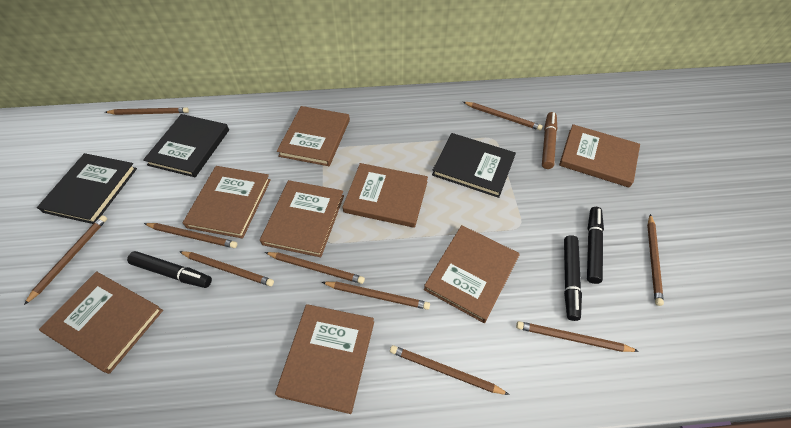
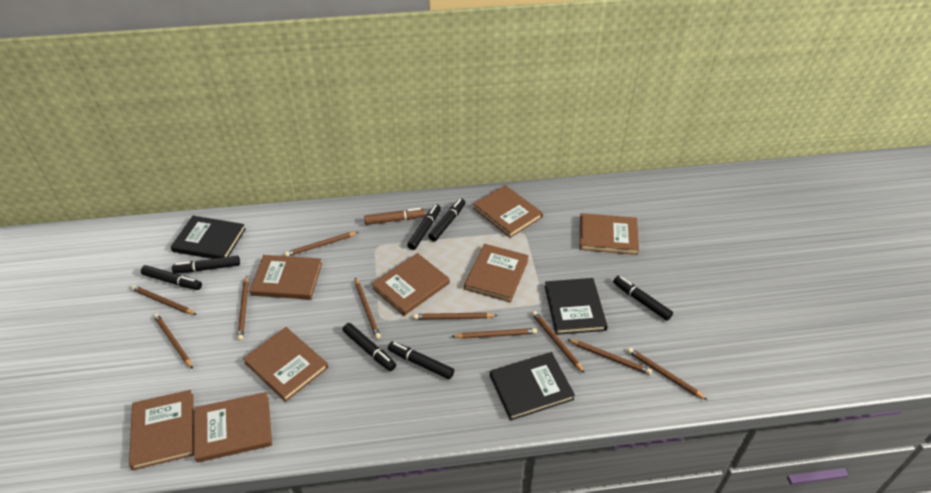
black marker: [127,251,212,288] [564,235,582,321] [587,207,604,284] = 3 -> [141,265,202,290] [172,256,240,273] [343,323,396,371] [388,341,454,379] [407,204,441,250] [428,199,466,241] [613,276,673,321] = 7

